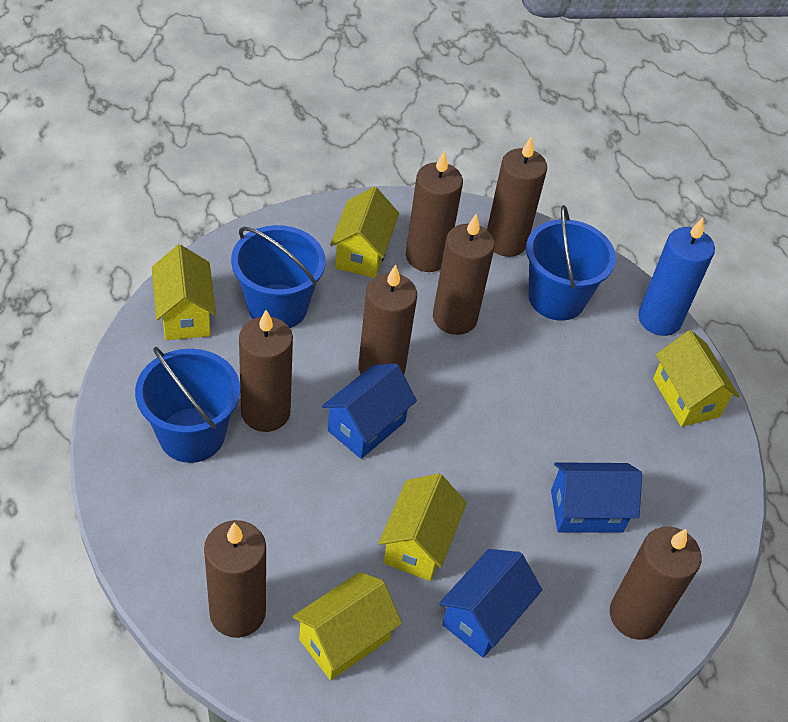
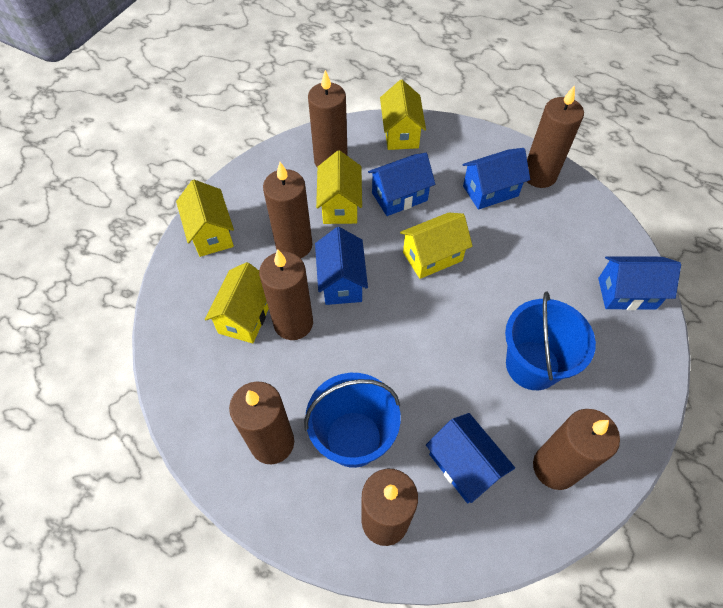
blue bucket: [135,347,240,463] [231,225,325,328] [526,205,616,321] = 3 -> [304,373,401,468] [505,291,596,390] = 2
blue candle: [638,218,715,336] = 1 -> none = 0
blue house: [322,363,417,459] [439,549,542,658] [551,462,642,532] = 3 -> [315,227,368,305] [368,153,435,216] [426,413,515,504] [463,148,530,210] [598,256,681,310] = 5

